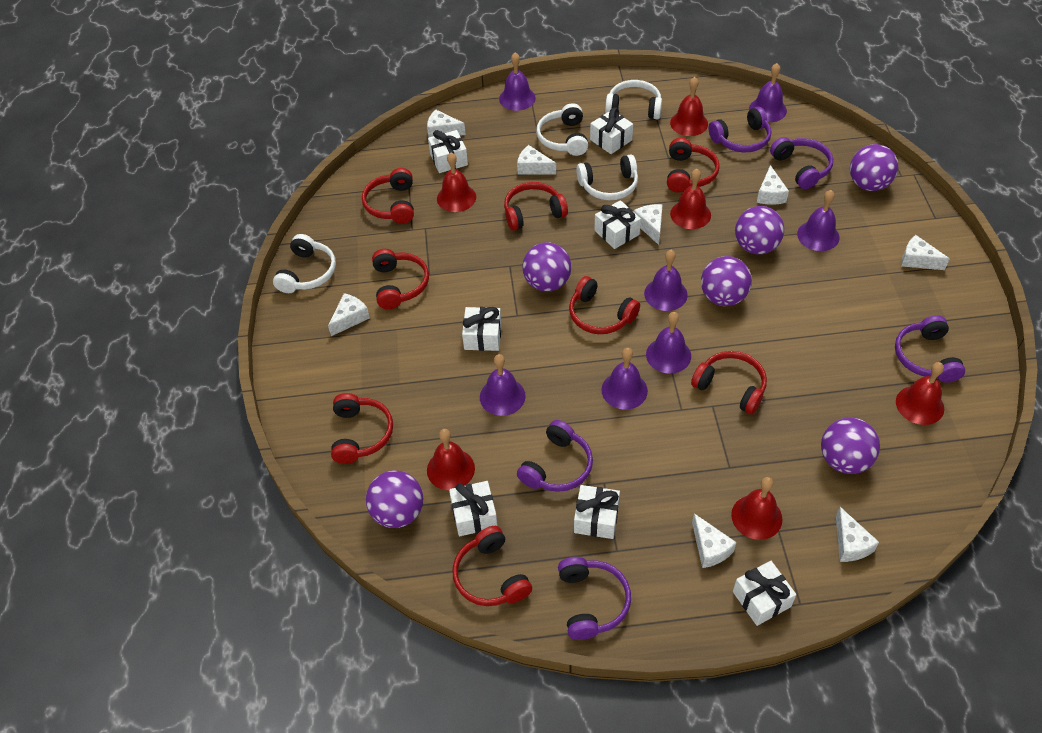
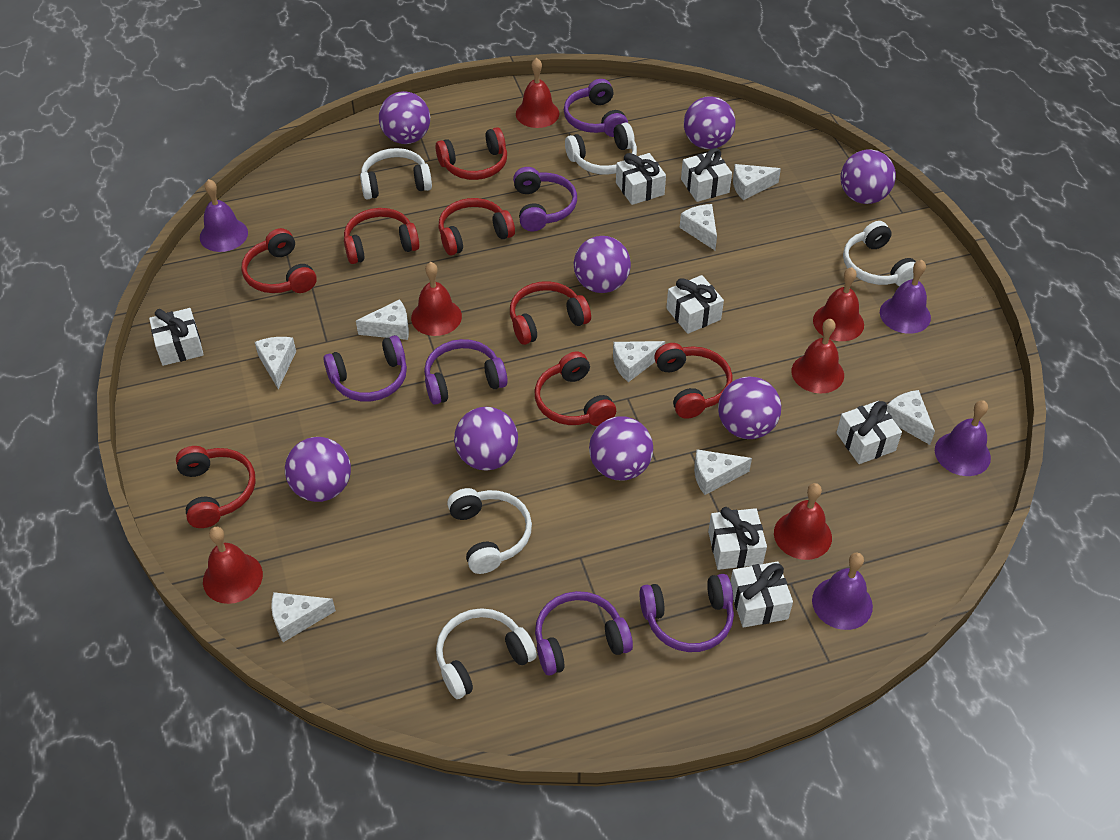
purple ball: [366,470,423,528] [522,242,572,292] [701,256,752,306] [735,206,784,254] [821,418,880,474] [850,144,898,191] = 6 -> [285,437,351,502] [379,91,430,144] [454,407,518,471] [574,236,631,293] [589,416,653,481] [684,96,735,149] [718,377,781,439] [841,149,896,204] = 8
purple bell: [480,354,526,416] [499,52,536,111] [601,348,648,410] [644,250,688,311] [646,312,691,374] [749,63,787,122] [797,190,840,251] = 7 -> [200,179,248,252] [812,553,873,630] [880,260,931,334] [935,400,991,476] = 4
purple headphones: [517,420,593,492] [558,557,631,640] [708,107,771,152] [770,137,833,189] [895,315,965,383] = 5 -> [323,335,407,402] [424,339,508,405] [513,167,577,231] [535,591,633,676] [564,79,628,137] [640,574,734,652] = 6
white headphones: [273,234,336,293] [536,103,588,156] [576,154,638,200] [605,80,662,119] = 4 -> [360,148,432,199] [436,608,537,699] [447,488,532,574] [565,123,637,175] [843,221,916,286] = 5

